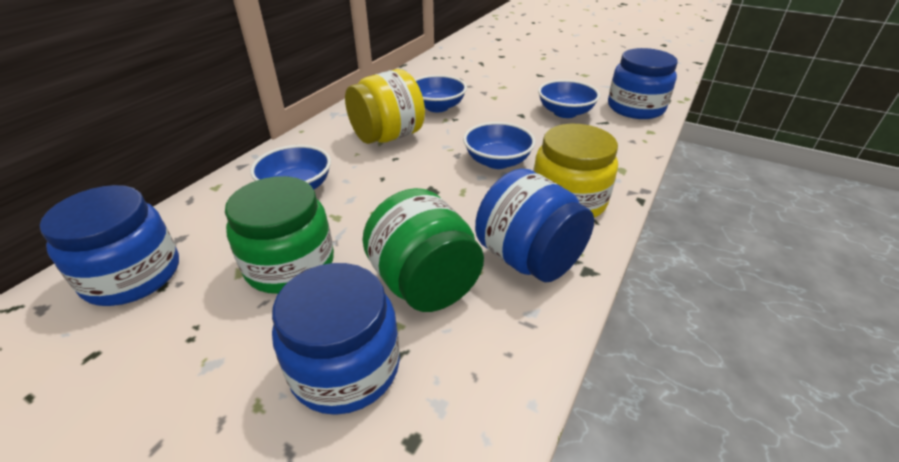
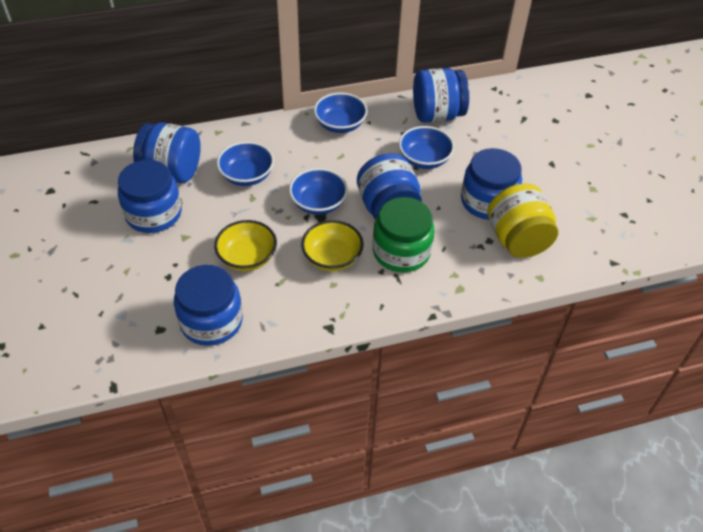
blue jar: [40,185,179,306] [272,263,400,415] [475,168,594,282] [608,48,678,119] = 4 -> [118,160,182,233] [133,122,201,183] [174,265,243,346] [357,153,422,220] [413,68,469,123] [461,148,522,220] = 6
green jar: [225,176,334,294] [362,188,484,312] = 2 -> [373,197,435,272] = 1
yellow bowl: none = 0 -> [214,220,277,271] [301,220,364,271] = 2
yellow jar: [345,69,425,144] [533,124,618,218] = 2 -> [487,184,558,258] = 1

